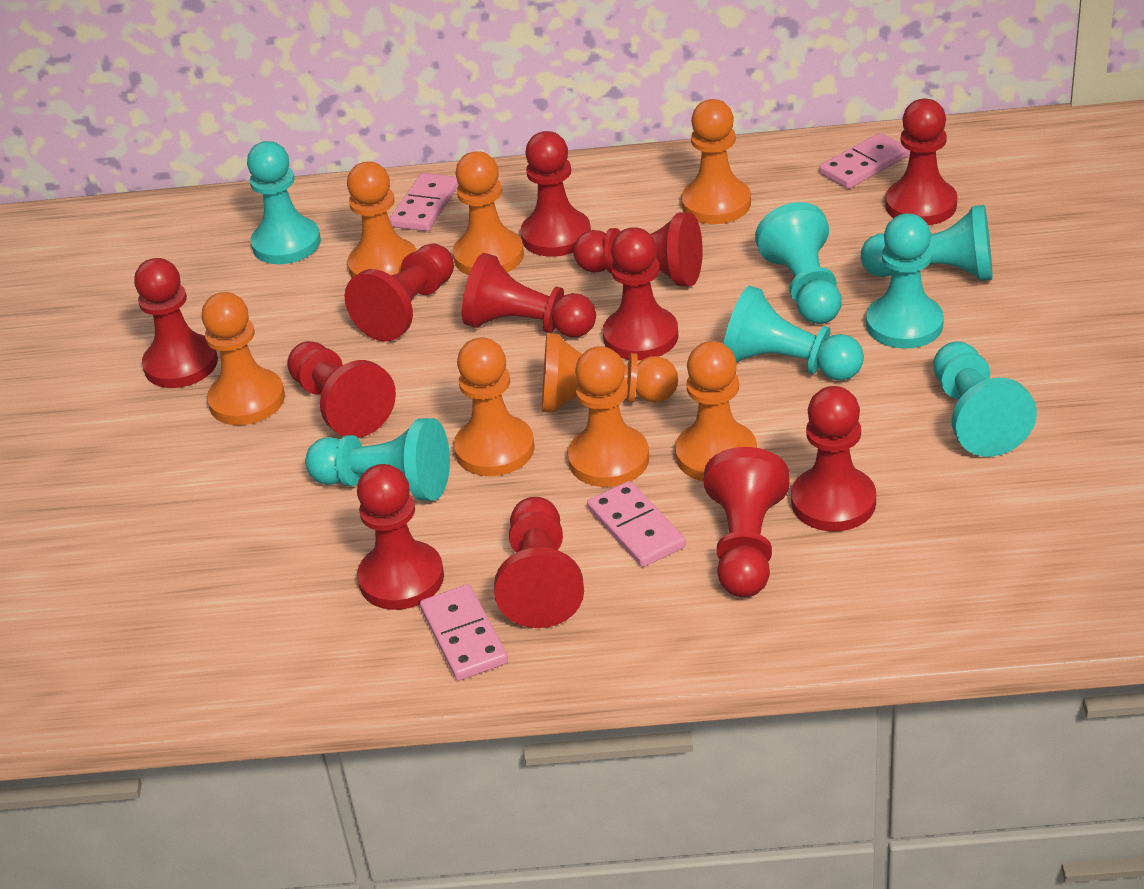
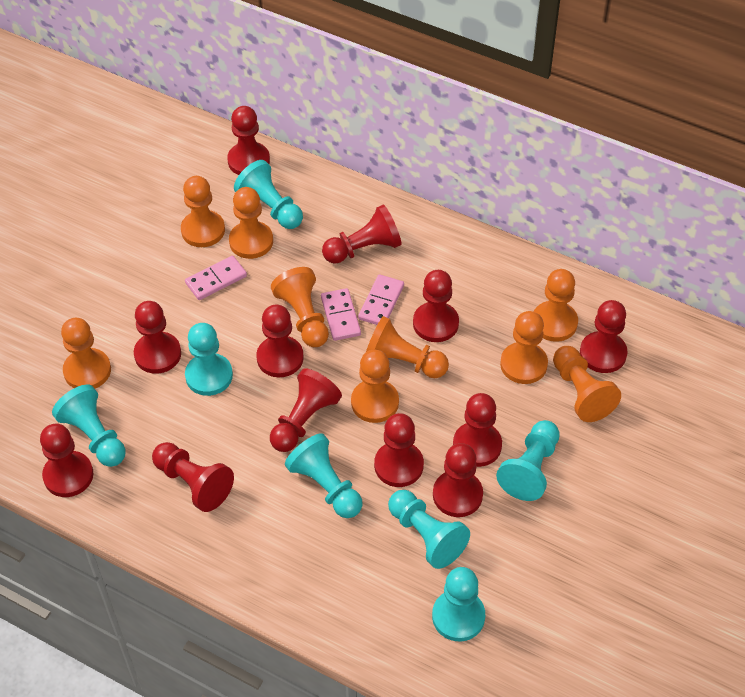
orange pawn: [202,292,285,425] [347,162,417,278] [453,151,524,275] [454,338,535,476] [542,333,678,413] [568,346,649,487] [675,341,757,481] [681,99,751,224] = 8 -> [61,318,111,388] [181,176,225,247] [229,187,273,259] [271,267,329,347] [351,350,399,423] [366,316,449,378] [500,311,548,384] [533,269,578,342] [553,346,621,422] = 9
pink domino: [390,173,459,231] [420,584,508,681] [587,481,686,567] [819,133,909,189] = 4 -> [185,256,247,300] [321,288,361,341] [358,274,404,325] = 3

